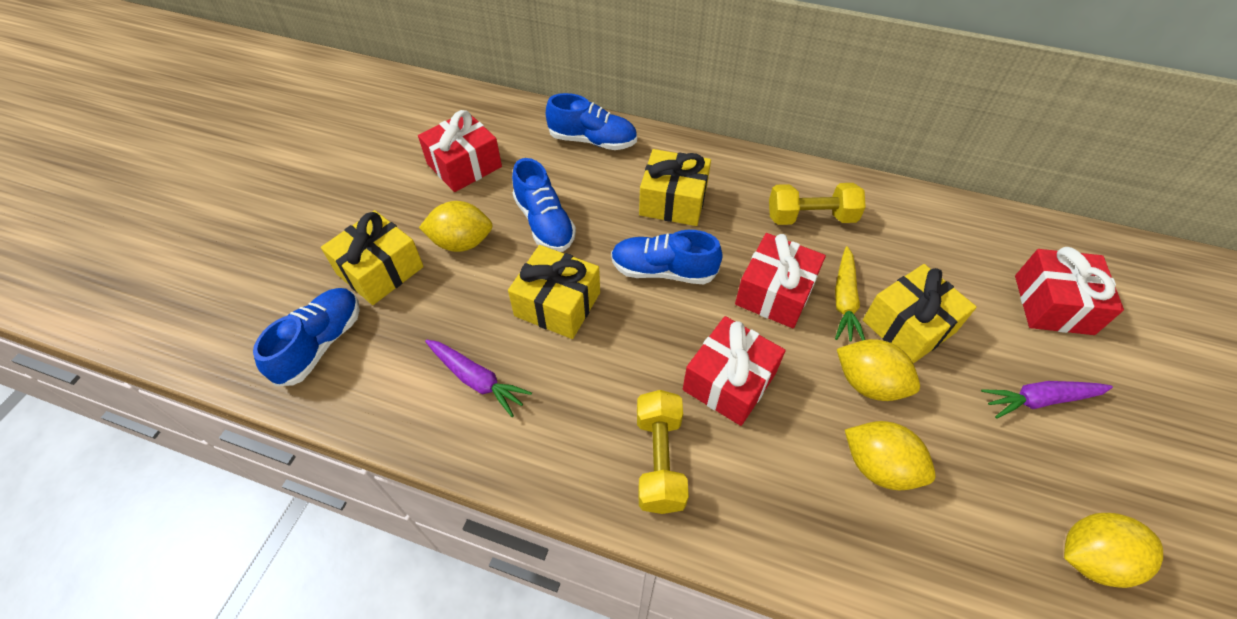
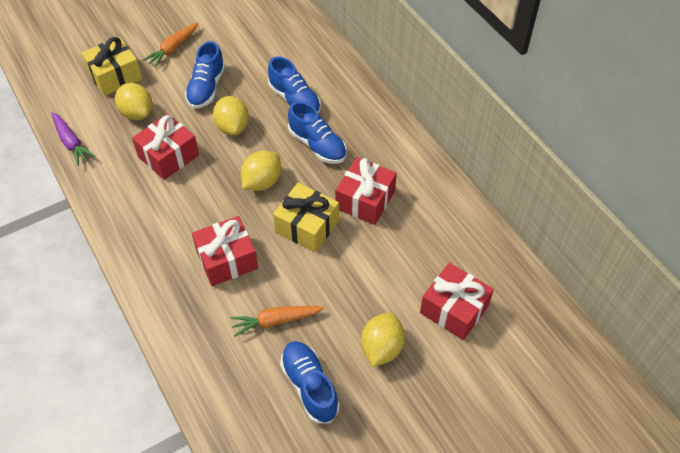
orange carrot: none = 0 -> [143,22,198,68] [230,306,324,337] = 2
purple carrot: [425,340,532,417] [981,381,1113,419] = 2 -> [51,112,96,166] = 1
yellow carrot: [835,246,865,342] = 1 -> none = 0
yellow dumbbell: [637,390,689,514] [769,183,866,225] = 2 -> none = 0
yellow gift: [321,210,424,305] [508,245,600,339] [639,149,711,226] [863,264,977,364] = 4 -> [81,37,142,96] [273,183,339,252] = 2

